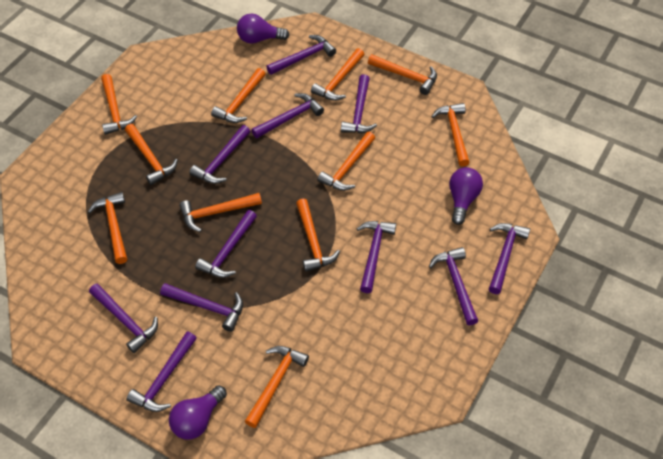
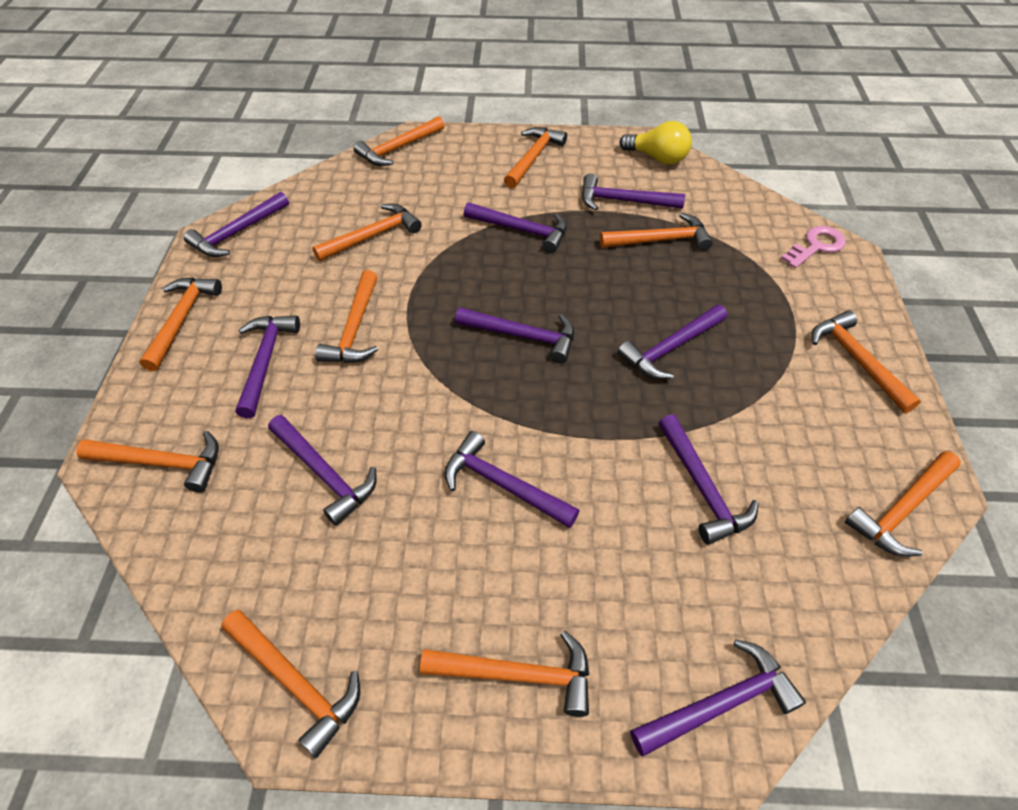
pink key: none = 0 -> [781,226,846,268] = 1
purple hammer: [89,284,158,353] [127,331,197,412] [160,283,243,332] [189,125,250,184] [195,210,257,278] [251,93,324,138] [266,35,336,75] [341,74,377,133] [356,221,396,293] [429,247,478,325] [489,223,530,294] = 11 -> [184,192,289,257] [236,315,300,418] [268,415,377,526] [445,431,579,528] [455,307,574,364] [464,202,567,253] [582,174,685,211] [617,305,727,379] [630,639,806,756] [659,414,759,545] = 10
purple light bulb: [169,385,227,440] [237,14,289,44] [449,167,483,225] = 3 -> none = 0
yellow light bulb: none = 0 -> [619,121,692,164] = 1

